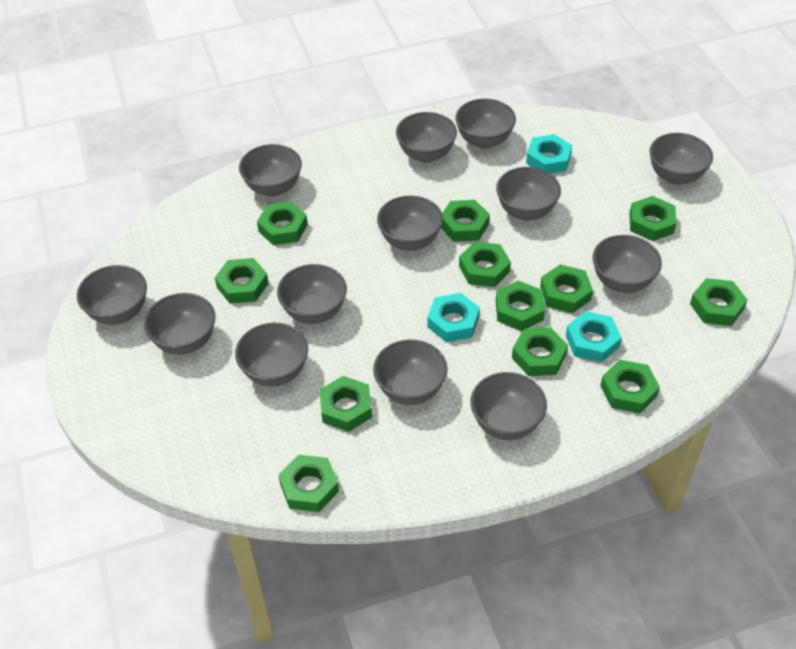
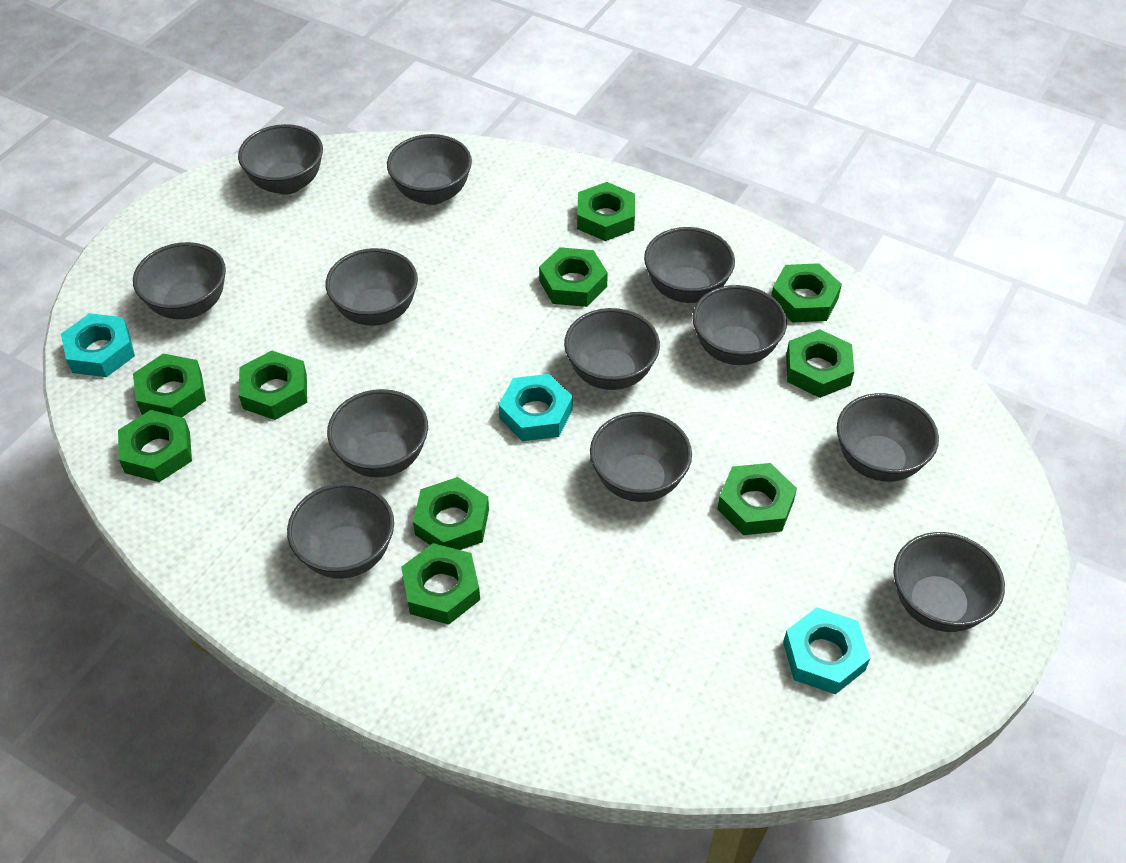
green nut: [215,258,269,304] [257,202,308,245] [278,455,339,512] [320,376,372,432] [441,200,490,242] [459,242,511,287] [496,281,545,331] [512,327,568,376] [540,264,593,313] [600,360,660,413] [629,196,677,241] [690,278,747,326] = 12 -> [118,410,192,482] [133,354,206,417] [239,350,307,420] [401,543,480,625] [413,477,489,550] [539,247,608,307] [577,182,635,241] [717,463,797,535] [771,263,842,323] [786,329,854,398] = 10
grey bowl: [77,265,147,325] [144,293,216,355] [235,323,308,387] [239,144,302,196] [277,264,347,324] [373,339,448,405] [377,196,443,251] [396,112,457,163] [455,99,516,149] [470,372,547,440] [496,167,561,220] [593,235,662,293] [649,133,713,185] = 13 -> [133,242,226,319] [238,124,323,195] [287,483,394,579] [326,248,418,326] [327,389,428,478] [387,134,472,205] [564,308,660,390] [590,412,692,502] [644,227,735,303] [692,285,787,365] [837,393,939,482] [893,532,1005,632] = 12

